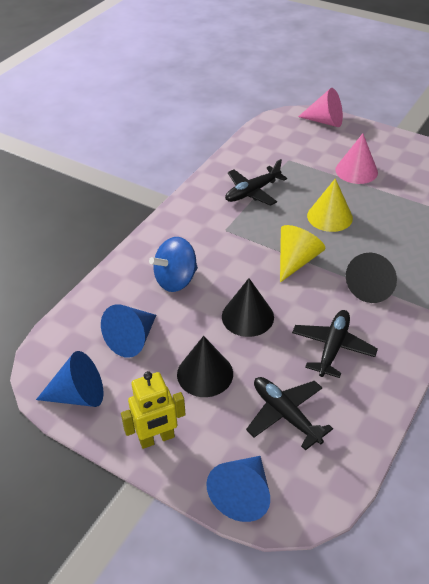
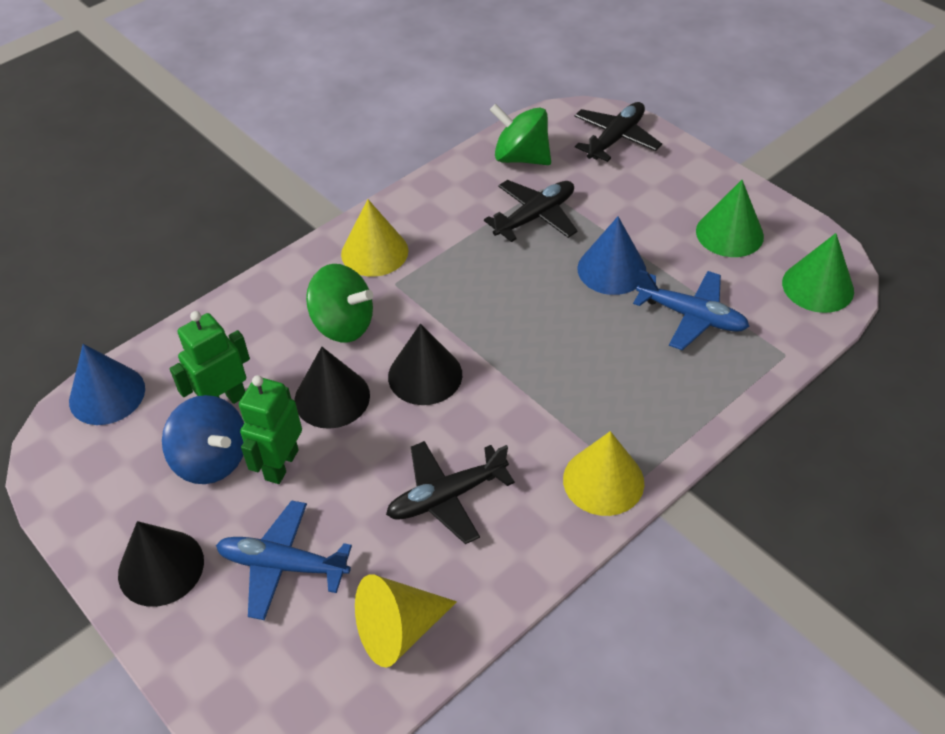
blue cone: [36,351,103,407] [101,304,156,358] [206,456,270,522] = 3 -> [69,344,145,425] [577,217,647,295] = 2
blue plane: none = 0 -> [216,500,352,620] [633,270,750,350] = 2
green cone: none = 0 -> [696,180,764,257] [782,233,854,313] = 2
green robot: none = 0 -> [170,311,250,404] [239,375,302,484] = 2
green spinning top: none = 0 -> [306,264,373,343] [490,104,551,165] = 2
pink cone: [298,88,343,127] [336,133,378,184] = 2 -> none = 0
yellow cone: [280,225,325,283] [307,178,353,232] = 2 -> [341,199,408,277] [355,574,457,667] [563,431,644,516] = 3
yellow robot: [121,371,186,449] = 1 -> none = 0

